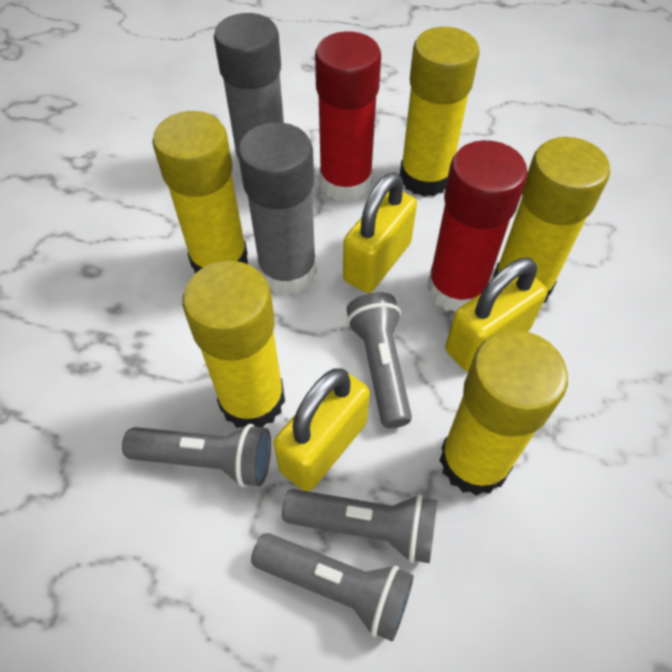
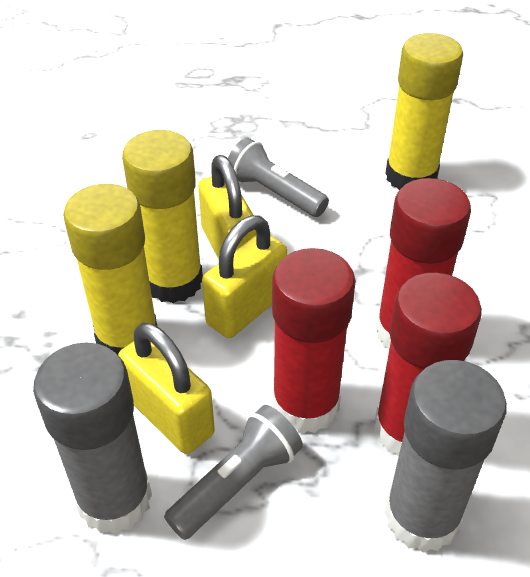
grey flashlight: [122,424,271,487] [251,533,414,642] [282,489,437,563] [346,292,412,428] = 4 -> [164,405,303,540] [228,138,329,217] = 2
red glue stick: [315,32,381,202] [427,140,528,312] = 2 -> [272,248,356,433] [374,273,482,456] [376,178,471,349] = 3
yellow glue stick: [152,111,248,273] [182,261,285,428] [400,27,480,197] [439,330,568,496] [493,137,610,303] = 5 -> [63,184,157,354] [122,130,203,303] [385,33,463,190] = 3

